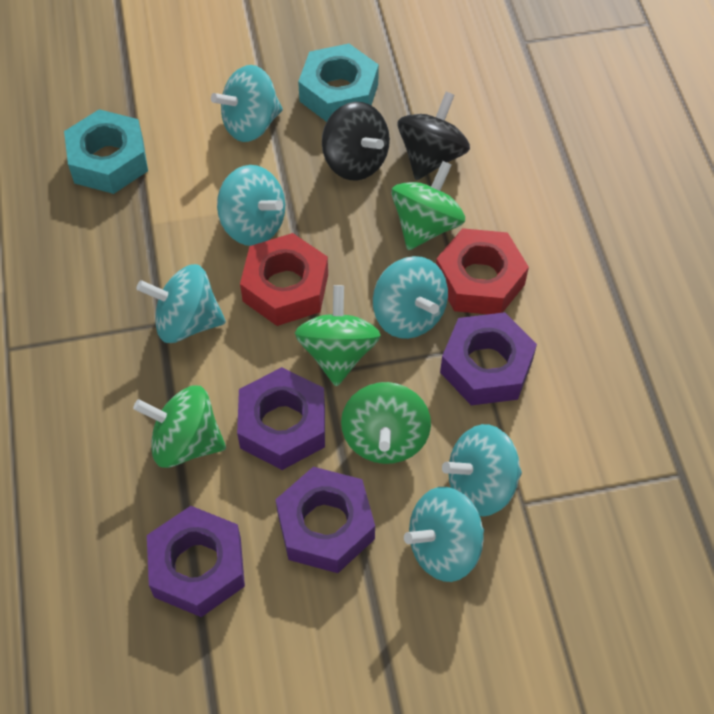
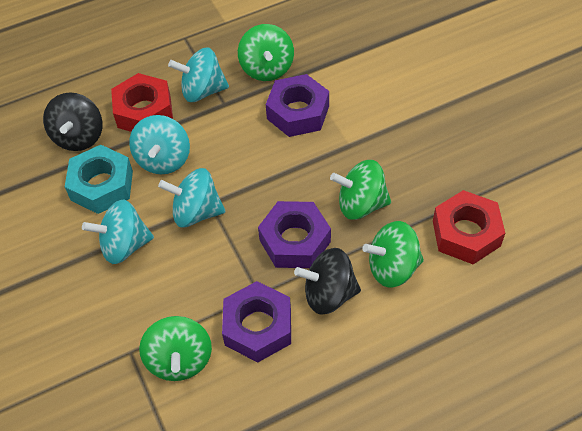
purple nut: [147,506,245,617] [237,367,325,470] [275,467,375,573] [440,312,537,405] = 4 -> [222,281,291,363] [258,201,331,268] [266,74,329,137] = 3
turquoise nut: [64,109,148,194] [298,43,379,122] = 2 -> [65,145,133,214] = 1
turquoise spinning top: [136,264,226,343] [211,65,283,142] [217,165,285,246] [373,256,448,339] [404,487,484,582] [442,424,522,516] = 6 -> [82,199,154,264] [129,115,190,174] [158,168,225,227] [168,47,229,102] = 4

